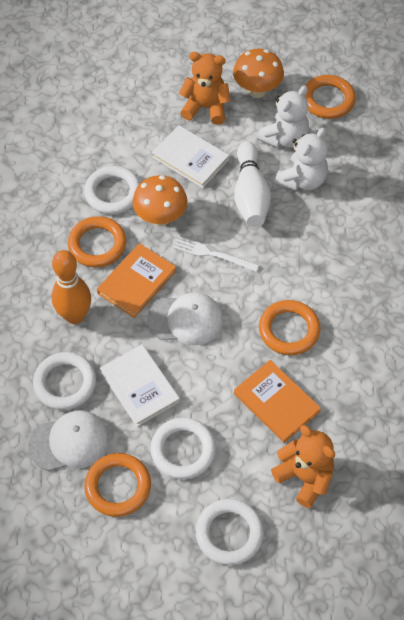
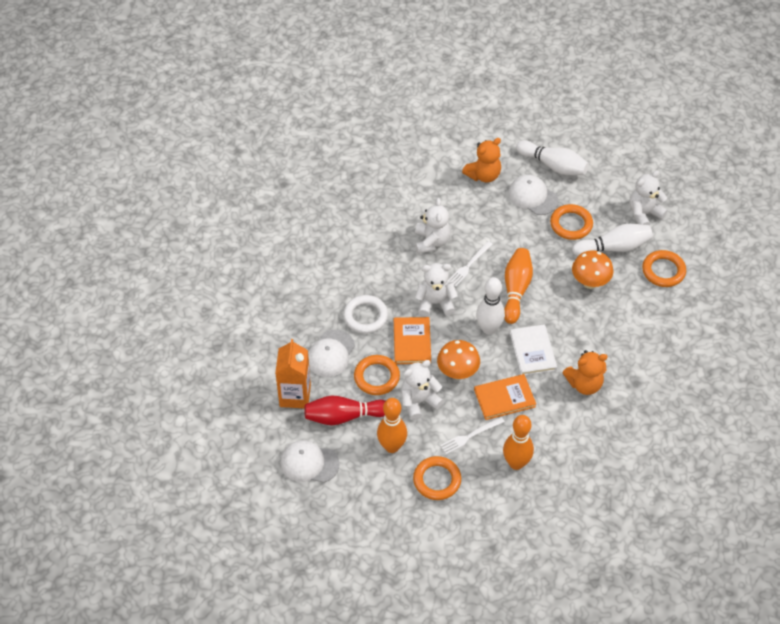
orange bowling pin: [52,250,91,324] = 1 -> [377,398,407,453] [503,415,534,470] [504,248,533,324] = 3
orange carton: none = 0 -> [275,339,311,408] = 1
red bowling pin: none = 0 -> [304,396,385,425] = 1
white book: [100,344,180,427] [152,125,229,188] = 2 -> [510,324,557,375] = 1
white bowling pin: [234,141,271,227] = 1 -> [476,277,505,335] [516,140,589,175] [572,224,653,256] = 3
white cap: [28,410,109,471] [147,292,223,345] = 2 -> [280,440,340,483] [308,330,355,377] [509,175,558,215] = 3
white fork: [174,236,259,272] = 1 -> [440,417,505,454] [448,241,493,287] = 2
white ring: [33,352,96,410] [84,166,140,214] [150,417,216,479] [196,499,264,565] = 4 -> [343,295,388,333] = 1
white teddy bear: [257,86,309,148] [275,127,328,191] = 2 -> [401,360,443,420] [415,198,451,254] [415,263,458,317] [630,170,668,225] = 4

